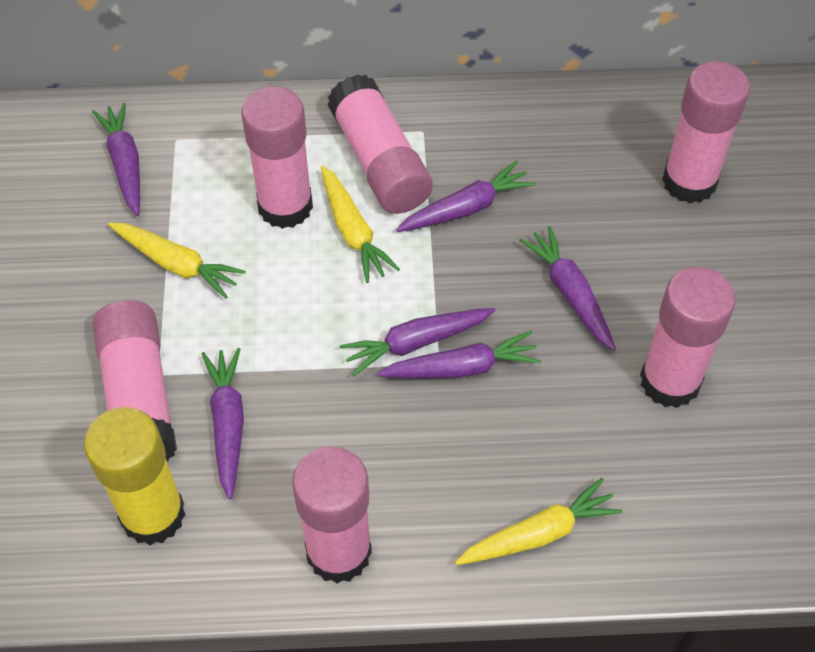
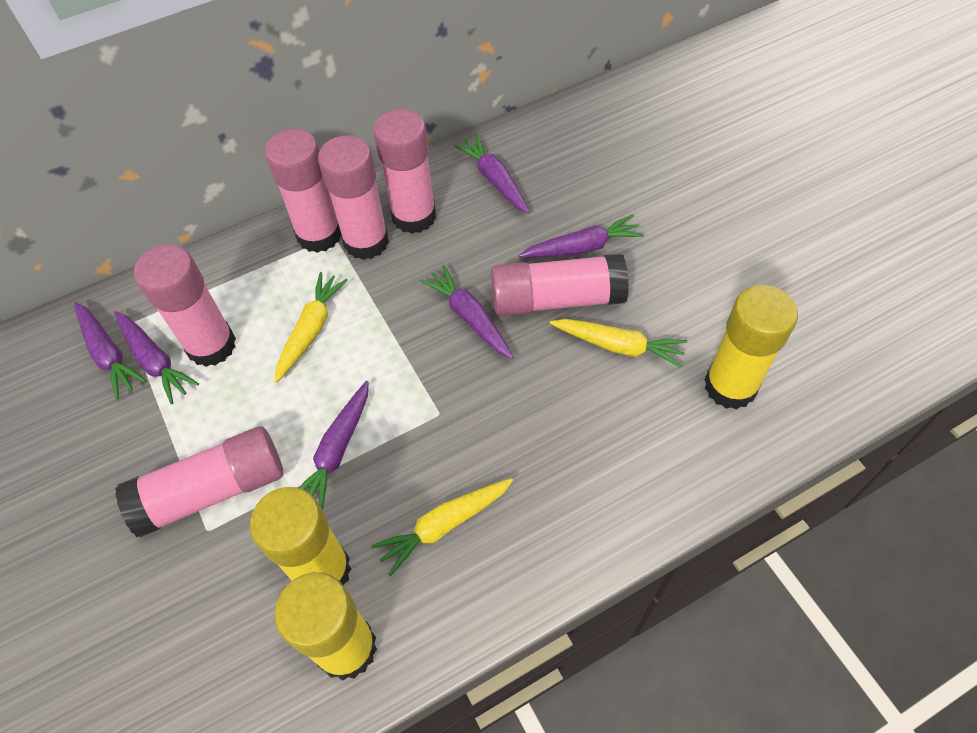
yellow glue stick: [84,407,185,545] = 1 -> [250,487,351,586] [274,572,377,681] [705,285,798,410] = 3

